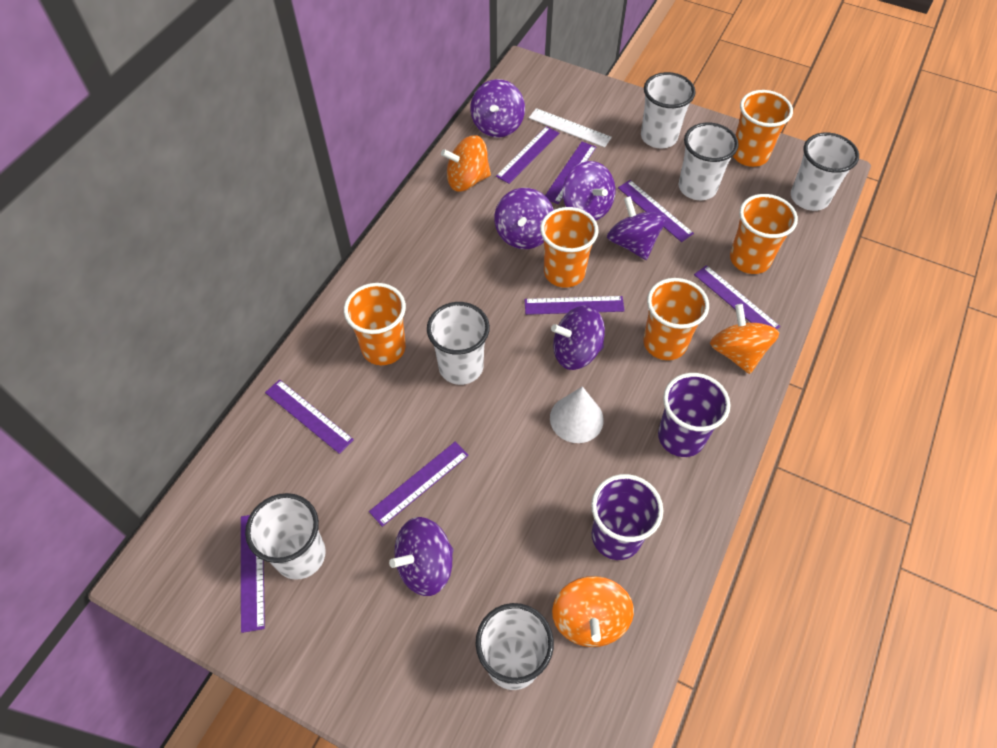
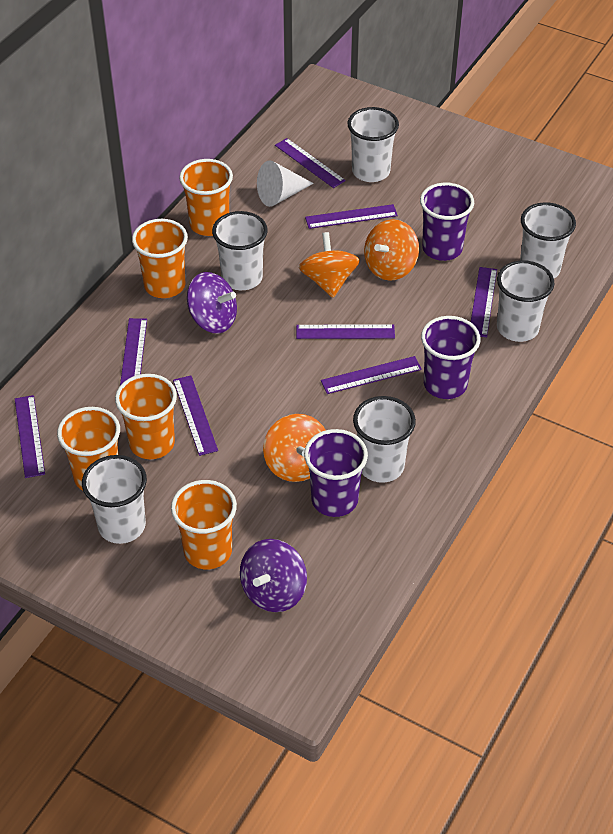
purple cup: [591,474,663,560] [658,373,730,457] = 2 -> [304,429,368,517] [420,183,474,261] [421,316,481,399] = 3
purple spinning top: [389,517,453,596] [470,79,525,138] [494,188,554,249] [551,305,605,370] [563,161,615,220] [607,196,667,260] = 6 -> [187,272,237,333] [240,539,307,612] = 2
white ruler: [529,108,612,148] = 1 -> none = 0

